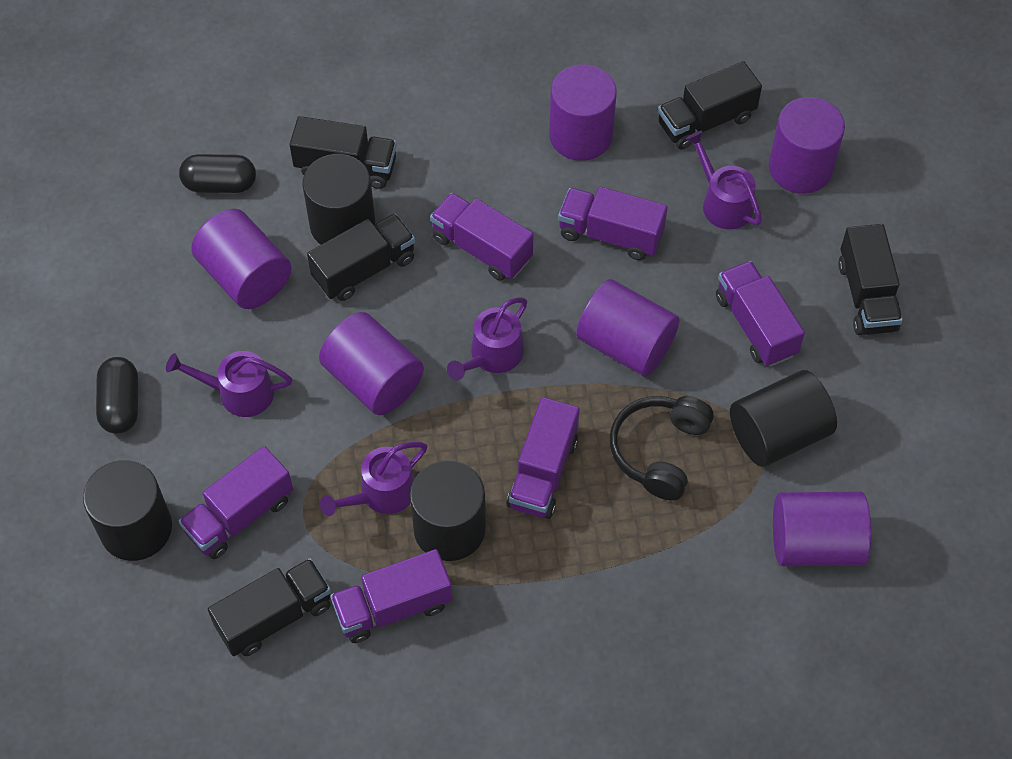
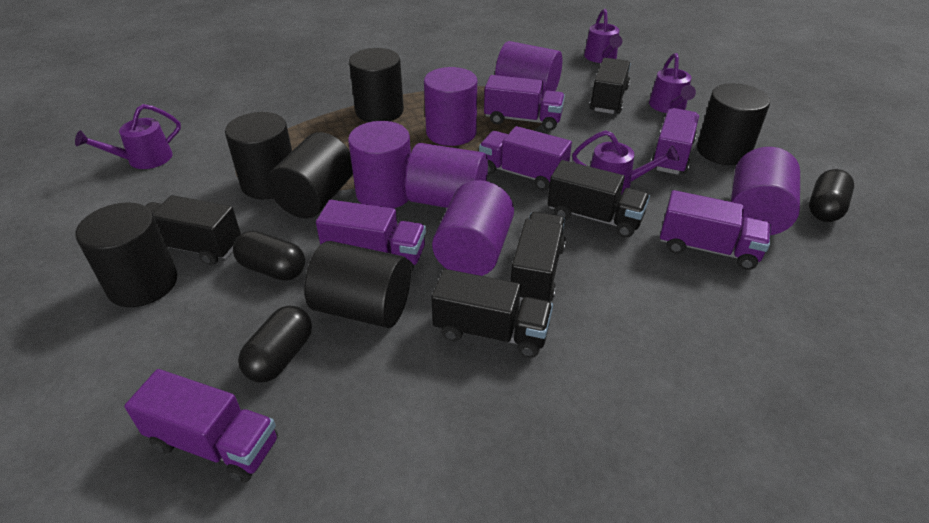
black capsule: [96,357,138,434] [179,154,256,193] = 2 -> [233,231,305,281] [238,306,312,382] [809,169,854,222] = 3
black cylinder: [83,460,172,561] [302,154,375,245] [410,460,486,561] [730,370,837,467] = 4 -> [76,203,177,307] [225,112,292,199] [268,132,353,218] [304,241,411,328] [349,48,404,122] [697,83,770,165] = 6
black headphones: [610,396,714,501] = 1 -> none = 0

